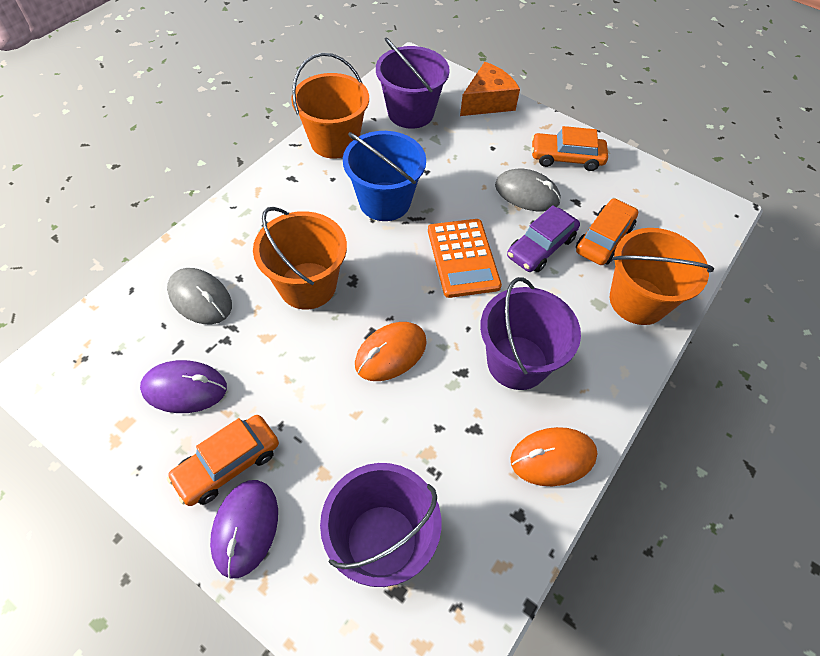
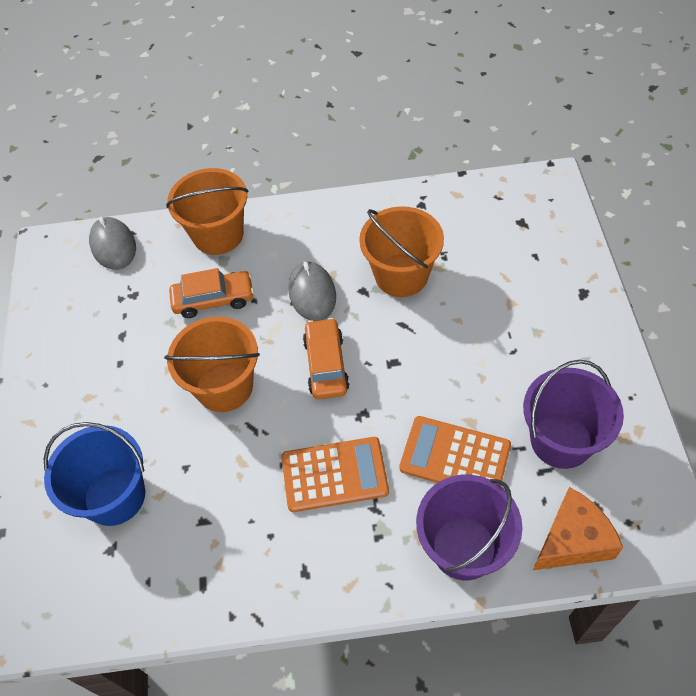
orange calculator: [428,219,502,298] = 1 -> [282,437,389,512] [399,416,511,486] = 2
orange car: [167,415,279,506] [532,126,608,171] [576,198,638,265] = 3 -> [169,268,254,318] [303,318,350,399] = 2
orange mouse: [355,322,427,381] [510,427,598,486] = 2 -> none = 0
purple bucket: [320,463,441,587] [376,38,450,129] [480,277,581,390] = 3 -> [416,475,523,581] [523,360,624,469] = 2
purple car: [507,205,580,272] = 1 -> none = 0
purple mouse: [140,360,227,413] [210,480,278,578] = 2 -> none = 0

